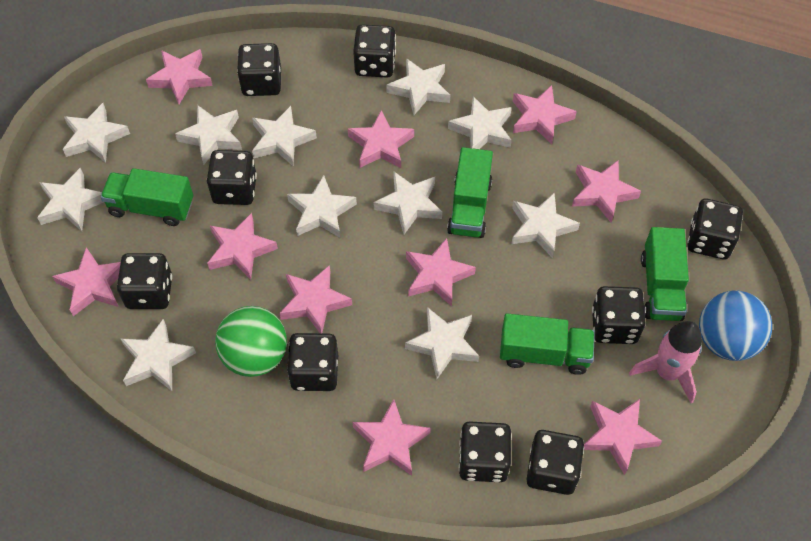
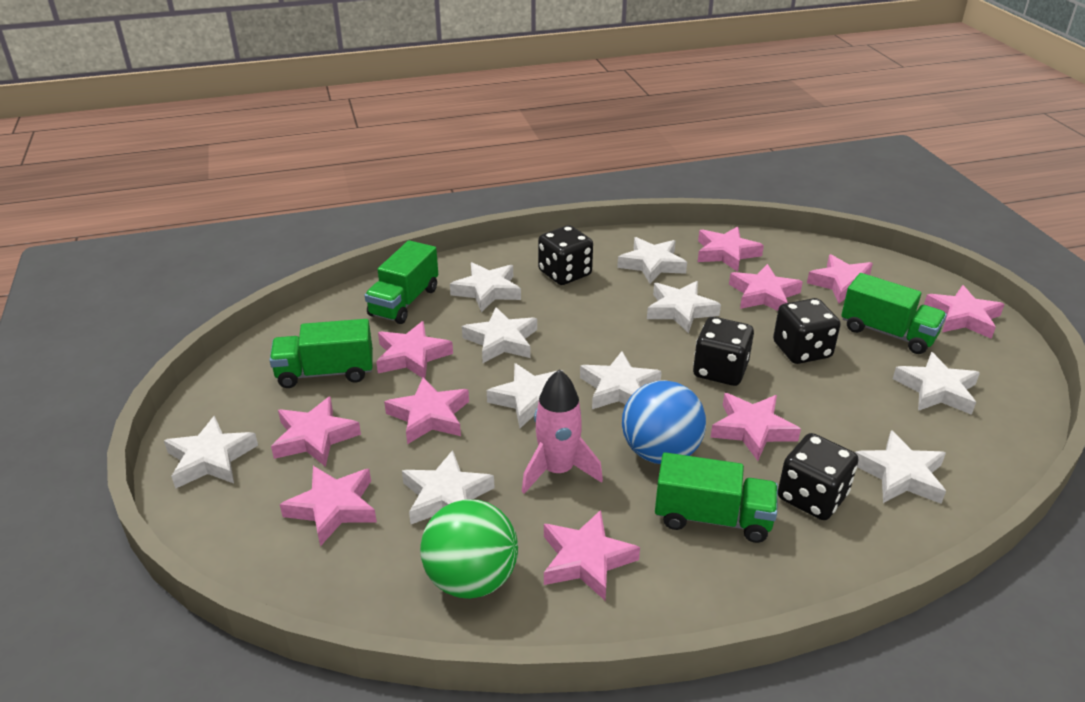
black dice: [117,253,172,309] [207,150,257,205] [237,43,281,96] [287,333,338,391] [353,25,396,77] [459,421,512,482] [526,430,584,495] [592,286,645,344] [687,198,743,259] = 9 -> [538,225,593,285] [693,317,754,386] [773,298,841,364] [778,433,858,520] = 4
white star: [37,168,103,231] [63,103,130,163] [121,319,196,391] [175,105,242,165] [252,106,317,166] [287,175,357,238] [373,171,442,234] [386,58,450,115] [405,307,479,379] [448,96,512,149] [511,193,580,258] = 11 -> [164,416,258,489] [402,450,495,524] [450,262,521,312] [462,307,537,363] [487,363,563,428] [580,351,662,409] [617,237,687,284] [647,281,721,333] [855,430,946,504] [893,352,980,415] = 10

